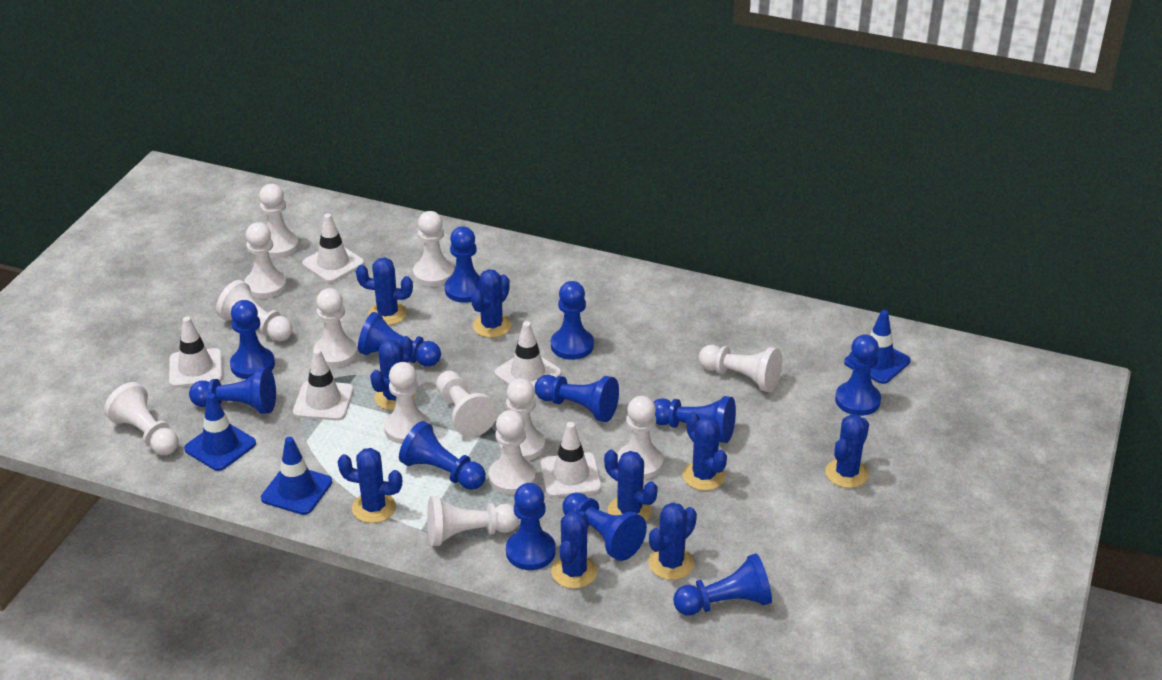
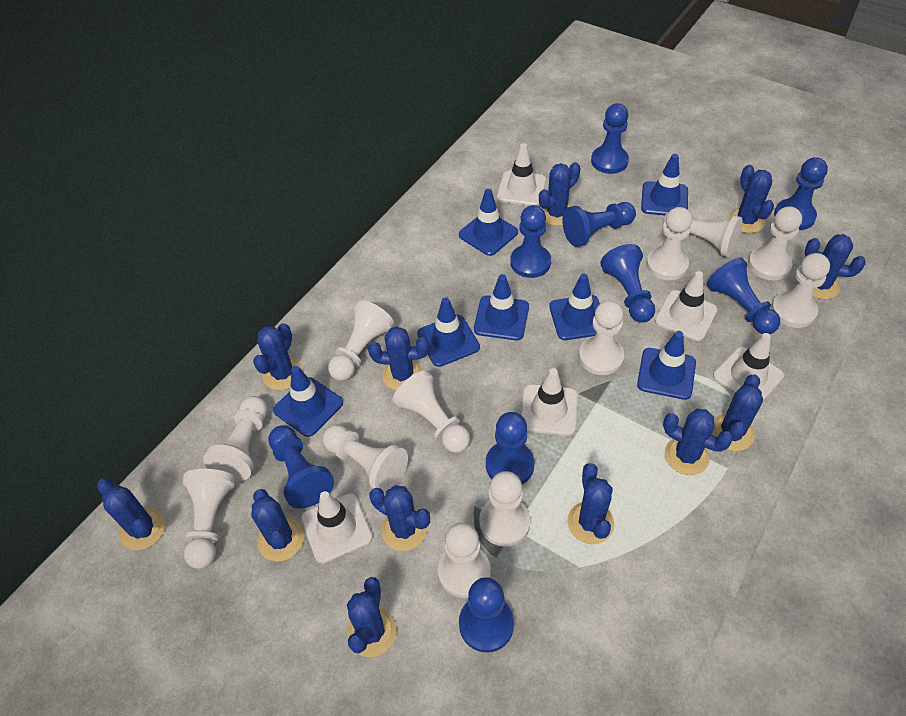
blue cactus: [338,448,402,523] [356,258,413,325] [370,336,415,410] [471,269,511,338] [551,511,597,589] [604,450,658,521] [648,503,697,580] [683,412,727,491] [826,414,869,488] = 9 -> [97,479,165,550] [251,489,304,561] [253,323,303,390] [347,577,397,657] [368,326,429,391] [369,485,430,551] [539,162,581,226] [567,463,614,544] [663,409,733,475] [711,374,763,451] [728,165,774,233] [805,234,866,299] = 12
blue pawn: [189,368,276,414] [230,300,275,379] [358,312,441,367] [399,421,486,490] [445,226,480,303] [506,483,556,570] [534,375,619,422] [551,281,594,360] [562,492,647,561] [654,396,736,443] [673,553,772,615] [835,334,881,416] = 12 -> [268,425,334,509] [459,577,514,653] [486,412,534,484] [510,205,551,278] [562,202,636,247] [591,103,629,174] [600,244,655,323] [707,257,780,334] [774,157,828,230] = 9
blue traffic cone: [184,393,256,471] [261,437,332,515] [844,310,911,384] = 3 -> [273,366,343,437] [417,297,480,367] [459,189,518,256] [474,274,529,340] [549,274,600,340] [637,331,696,400] [641,154,688,215] = 7
white pawn: [104,382,178,455] [216,280,293,341] [245,222,287,298] [259,184,299,258] [313,288,358,367] [384,362,430,444] [413,211,454,286] [427,496,520,546] [436,371,497,437] [488,410,536,495] [499,378,545,461] [617,396,664,479] [699,345,782,392] = 13 -> [182,469,235,569] [203,396,268,481] [323,425,408,493] [328,300,394,381] [392,370,470,453] [438,523,491,598] [479,471,531,547] [579,301,624,375] [646,207,692,280] [662,212,742,257] [748,206,802,280] [771,253,830,328] = 12

